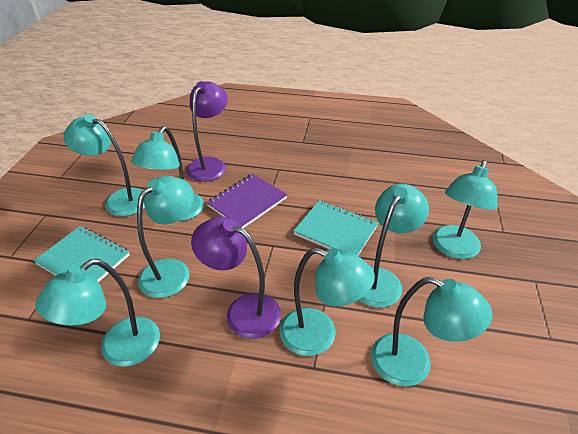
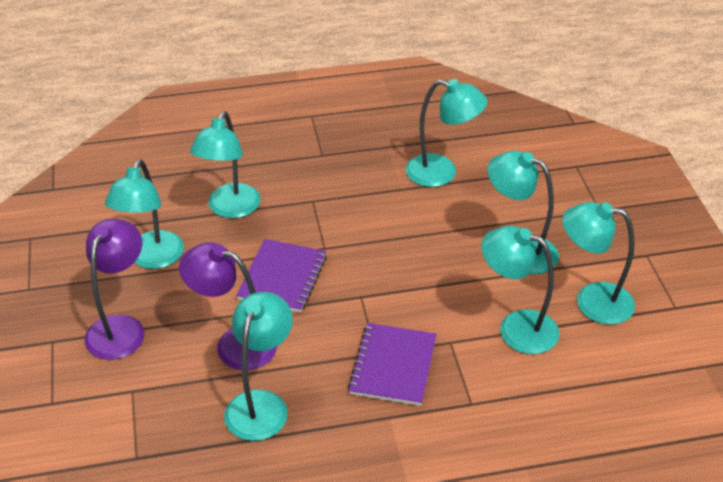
purple notebook: [206,174,288,228] = 1 -> [236,239,327,313] [348,323,437,406] = 2
turquoise lamp: [35,259,160,367] [63,114,145,216] [131,126,204,221] [137,176,194,298] [280,248,375,356] [359,184,429,308] [371,277,492,387] [433,160,498,259] = 8 -> [105,159,184,269] [190,111,261,218] [224,292,293,441] [405,79,487,187] [481,226,559,354] [487,151,559,274] [562,202,635,325] = 7
turquoise notebook: [34,226,130,282] [293,200,378,256] = 2 -> none = 0

